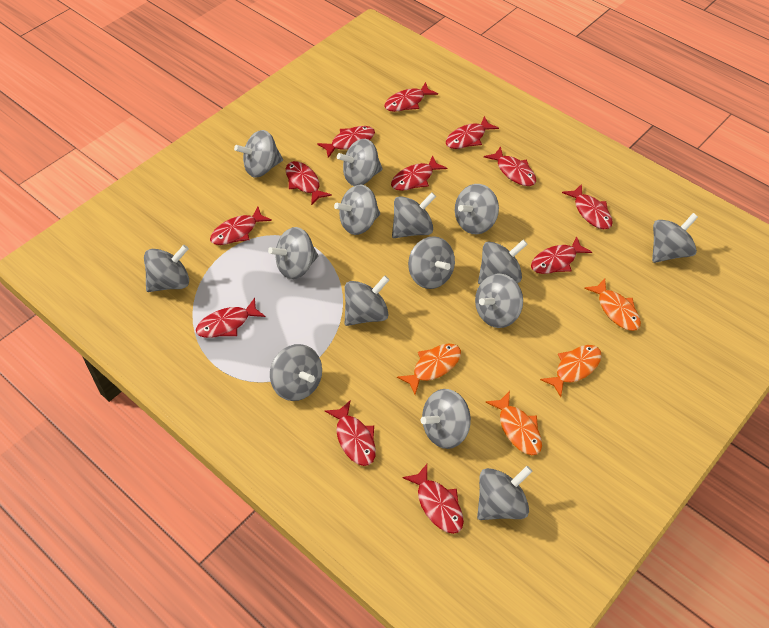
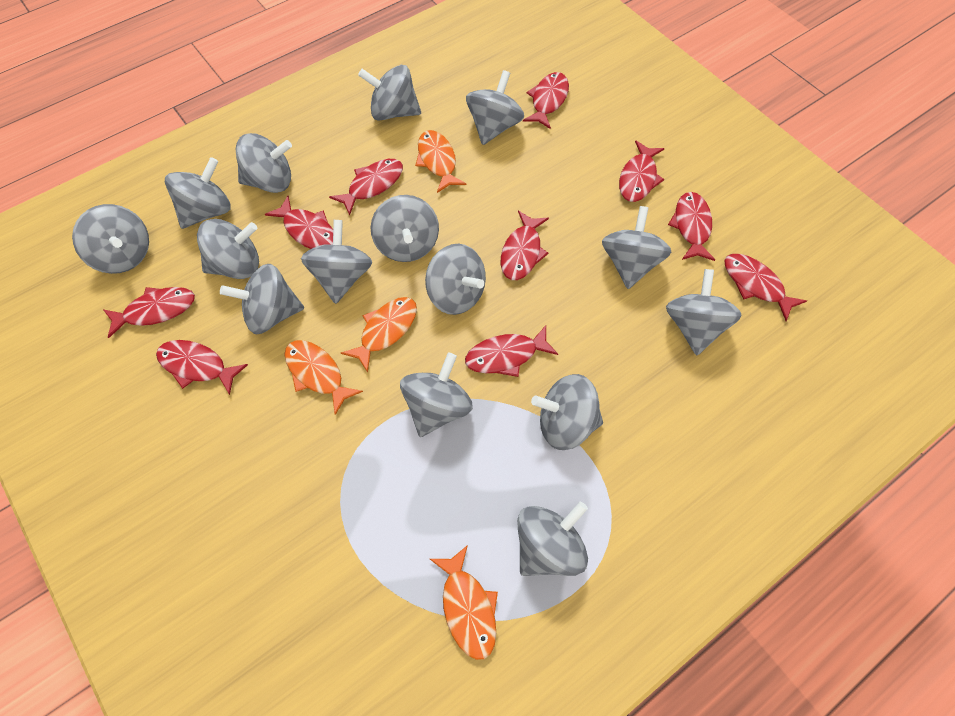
red fish: [196,298,265,338] [210,207,272,245] [286,161,332,205] [317,126,375,158] [325,401,376,466] [384,82,438,112] [391,155,447,191] [402,464,464,534] [446,116,499,149] [484,147,536,186] [531,236,592,274] [562,184,613,229] = 12 -> [103,287,195,338] [156,340,248,395] [265,196,333,249] [329,159,403,215] [465,325,558,377] [501,211,549,280] [523,72,569,129] [619,140,665,202] [668,192,715,261] [724,254,807,321] = 10

